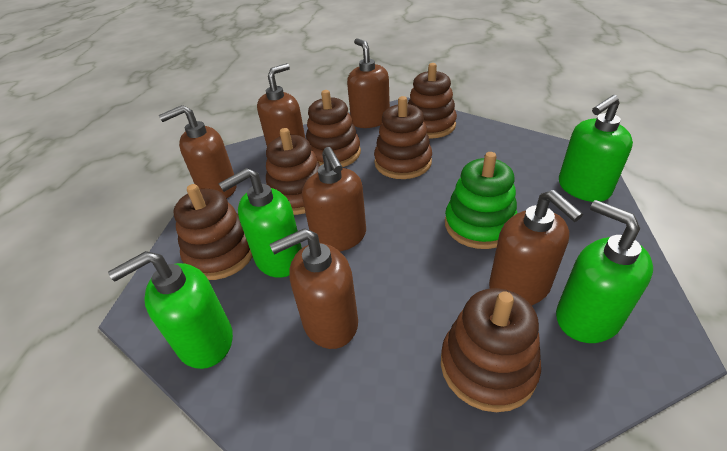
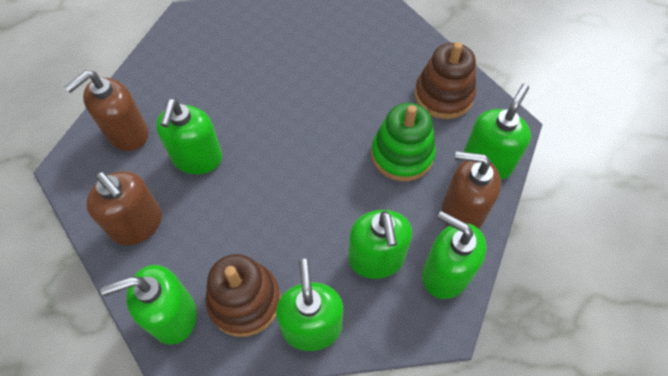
brown soap dispenser: [159,105,237,198] [257,63,305,146] [270,228,358,349] [302,147,366,251] [347,38,390,128] [489,190,583,305] = 6 -> [65,70,149,151] [86,171,162,245] [442,151,501,229] = 3
brown stacking toy: [173,184,253,280] [266,128,320,215] [306,90,361,167] [374,96,432,179] [408,63,457,139] [441,288,541,412] = 6 -> [206,254,281,337] [415,42,476,119] = 2
green soap dispenser: [108,251,233,369] [218,168,302,278] [556,200,653,343] [559,95,633,202] = 4 -> [101,265,196,345] [156,99,222,174] [276,259,343,351] [348,210,412,279] [422,211,486,299] [464,84,531,180] = 6

